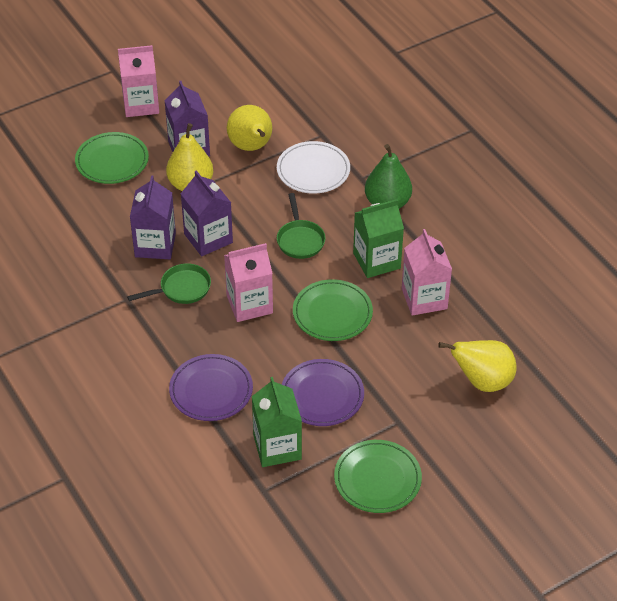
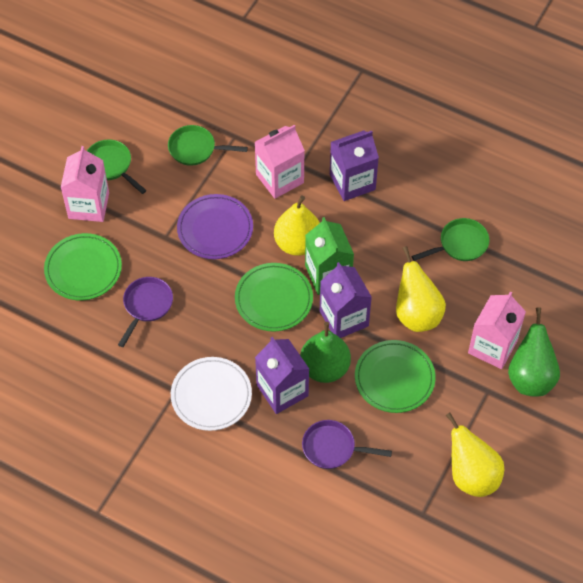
green carton: [252,377,302,467] [353,199,404,278] = 2 -> [305,217,354,295] = 1
green pan: [127,263,211,304] [277,193,326,259] = 2 -> [87,140,146,194] [168,125,248,166] [412,218,490,261] = 3
green pear: [365,144,412,209] = 1 -> [300,322,351,383] [508,307,560,397] = 2
purple pan: none = 0 -> [118,277,173,347] [302,420,392,469] = 2
purple plate: [169,354,253,421] [282,359,364,426] = 2 -> [177,194,253,259] = 1

